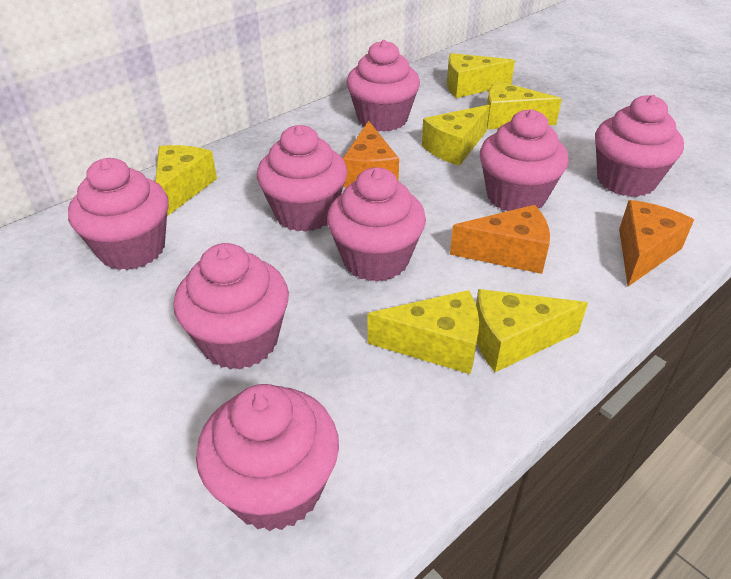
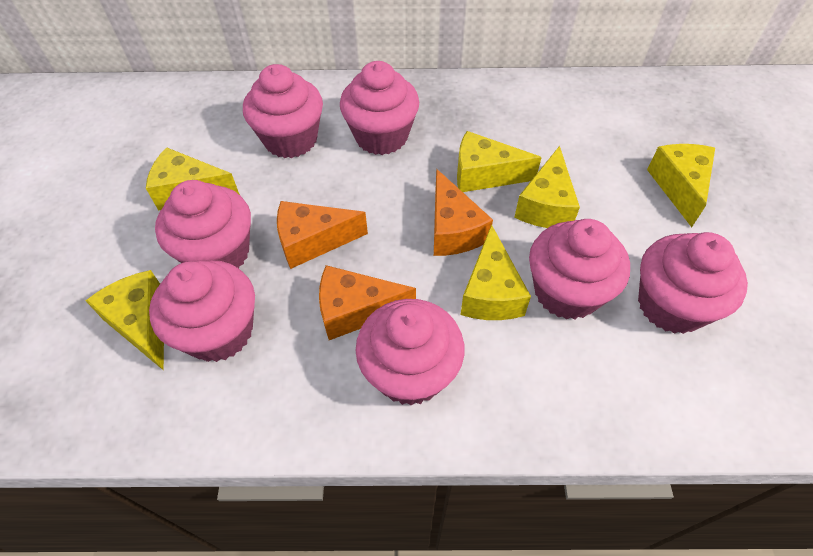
pink cupcake: [68,158,169,270] [174,243,289,370] [196,384,339,531] [257,125,347,232] [327,167,426,282] [346,40,420,132] [480,109,569,211] [595,95,684,197] = 8 -> [149,260,255,362] [155,180,251,268] [243,64,323,158] [340,61,419,155] [355,299,464,406] [529,219,630,319] [638,232,748,334] = 7

